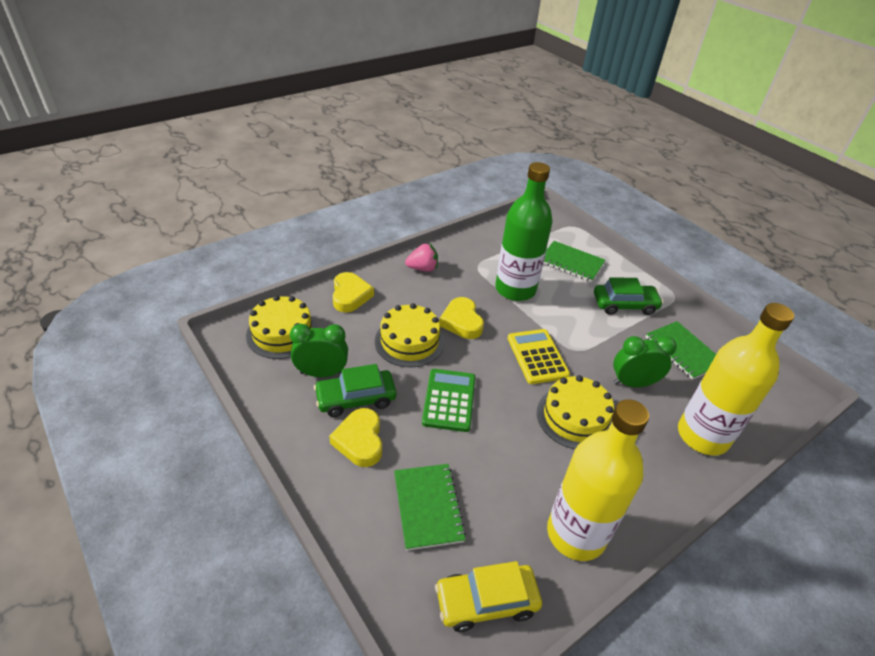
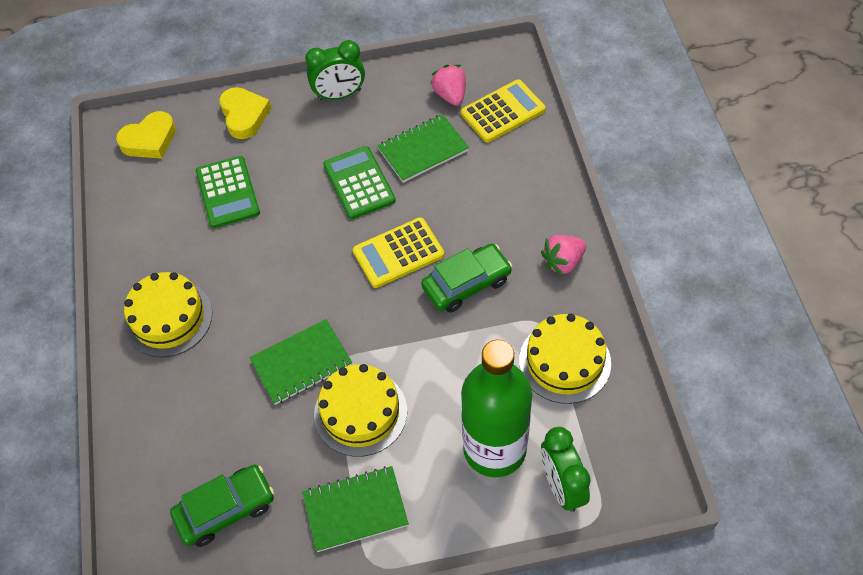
green calculator: [422,369,475,432] = 1 -> [196,156,260,228] [323,146,396,219] = 2
pink strawberry: [405,243,438,272] = 1 -> [430,65,466,106] [541,235,586,276] = 2
yellow bottle: [547,399,649,561] [678,303,794,455] = 2 -> none = 0
yellow calculator: [508,329,570,384] = 1 -> [353,217,445,288] [461,79,546,143] = 2
yellow car: [435,561,542,632] = 1 -> none = 0
yellow heart: [329,408,382,467] [333,272,374,312] [439,297,484,339] = 3 -> [116,111,176,159] [219,87,271,139] = 2

